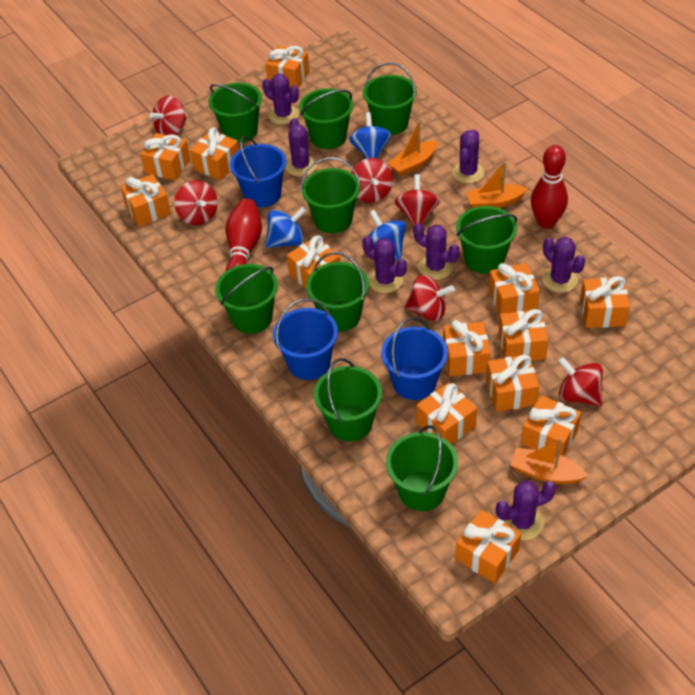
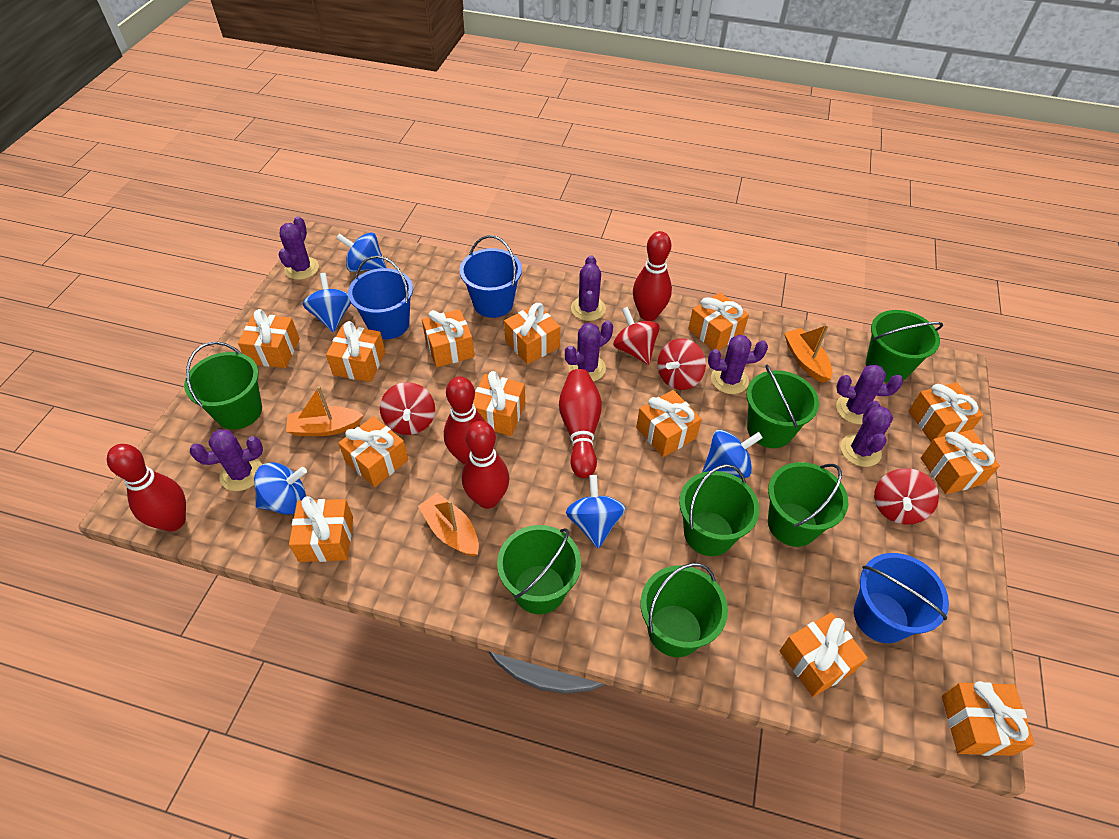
blue spinning top: [266,207,306,248] [349,112,391,159] [369,210,406,260] = 3 -> [254,462,307,515] [303,273,351,332] [336,232,387,272] [566,475,625,548] [703,430,763,478] = 5
green bucket: [209,83,262,143] [215,264,278,334] [299,88,353,149] [301,157,361,233] [306,252,369,332] [314,358,382,441] [363,62,417,135] [386,425,458,511] [456,206,517,274] = 9 -> [184,342,262,430] [497,525,581,614] [640,563,728,657] [679,464,759,556] [746,365,819,448] [768,462,848,547] [866,310,943,383] = 7
red bowling pin: [226,198,262,271] [531,145,568,229] = 2 -> [107,444,186,531] [444,376,485,465] [462,421,509,509] [559,369,602,478] [633,231,672,321] = 5
red spinning top: [149,96,186,135] [174,180,218,225] [351,158,393,203] [395,174,440,226] [404,275,455,321] [558,357,603,407] = 6 -> [380,382,435,435] [613,307,660,365] [658,338,706,390] [874,468,939,525] = 4

